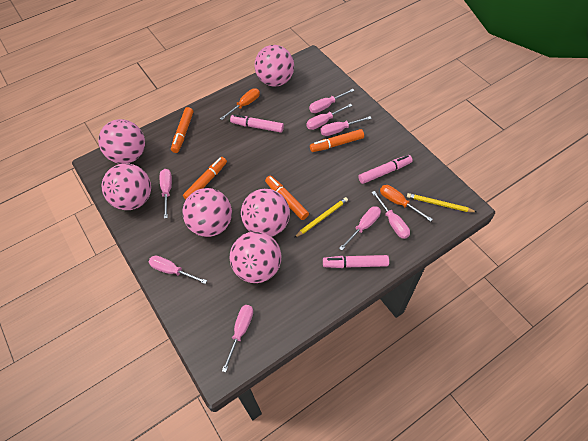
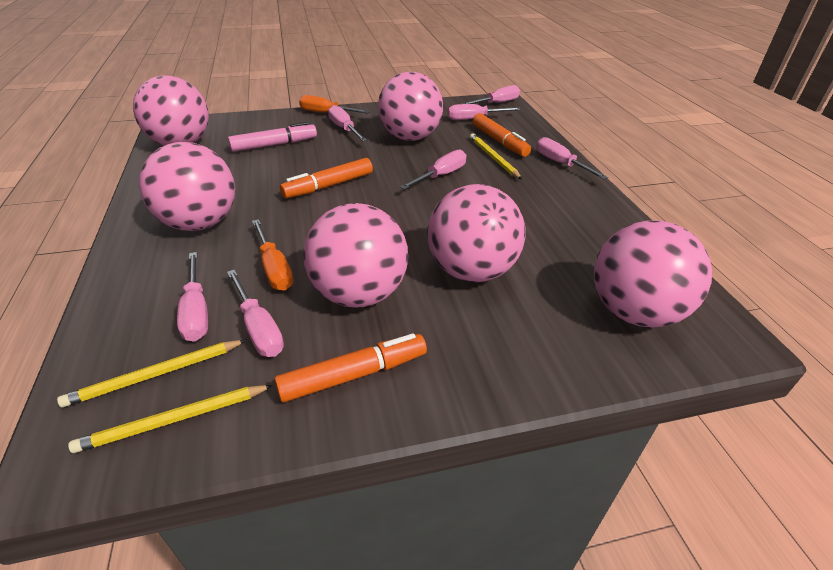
orange marker: [171,107,193,153] [183,157,227,199] [265,176,309,220] [310,129,364,152] = 4 -> [274,333,427,403] [280,158,373,199] [473,113,531,157] = 3
pink marker: [230,114,284,133] [323,255,389,268] [358,155,413,184] = 3 -> [228,122,317,152] = 1
pink screwdriver: [149,256,207,284] [160,169,172,219] [222,305,253,372] [306,104,352,130] [309,89,355,113] [320,116,372,136] [339,206,381,250] [371,191,410,239] = 8 -> [177,252,208,341] [227,269,284,357] [328,105,367,141] [400,150,466,190] [447,104,521,120] [462,85,520,104] [536,137,608,179] = 7
yellow pencil: [294,197,348,238] [407,193,477,212] = 2 -> [57,340,246,407] [68,385,273,453] [470,133,522,179] = 3

